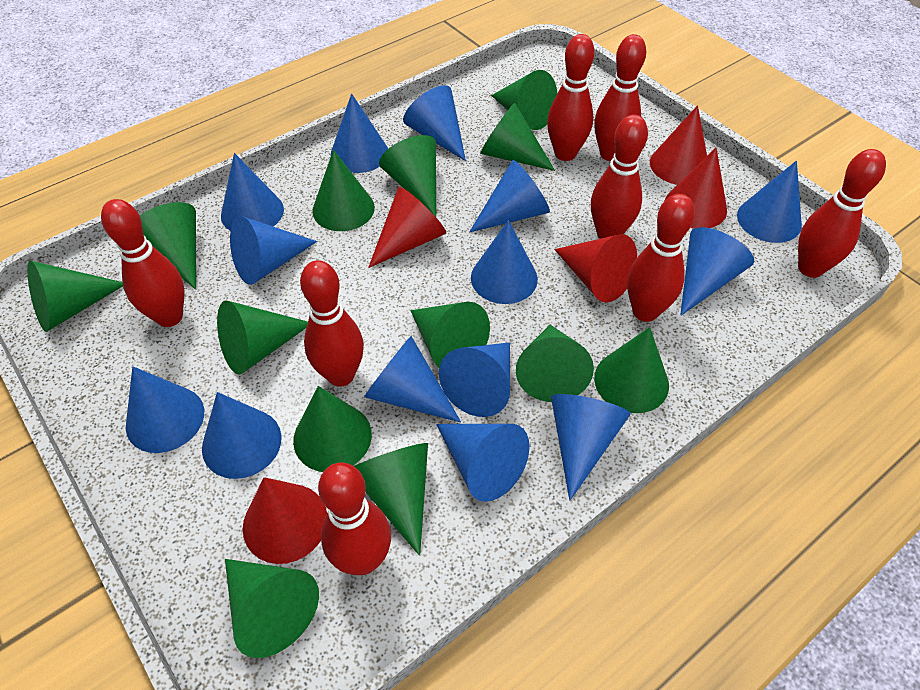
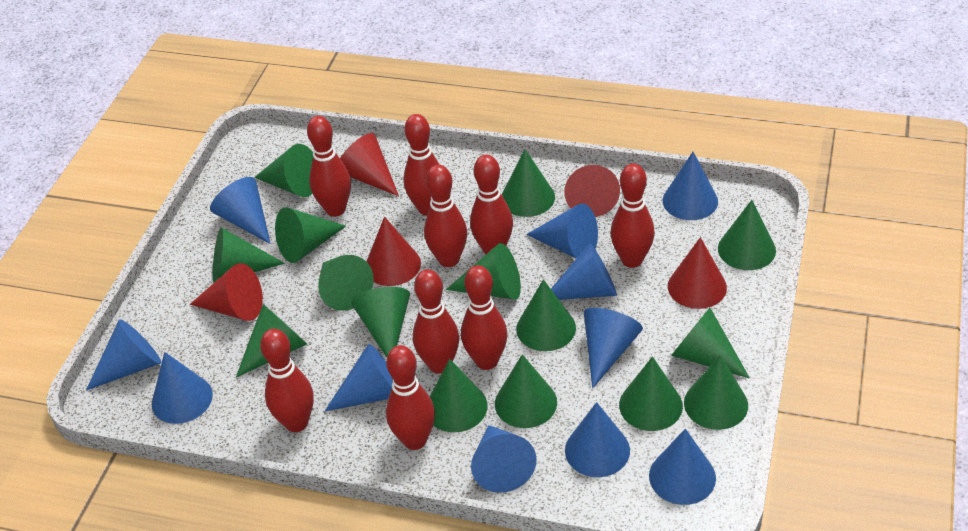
blue cone: [126,366,204,453] [202,392,282,479] [221,153,284,231] [230,216,317,285] [331,93,388,173] [364,336,461,423] [403,85,466,161] [436,424,529,502] [439,342,510,417] [469,160,550,233] [471,220,538,304] [551,394,631,501] [680,227,754,316] [737,160,802,243] = 14 -> [86,319,161,391] [152,352,213,424] [210,177,271,244] [325,344,393,411] [471,425,537,493] [526,204,598,259] [551,243,617,300] [565,402,630,477] [584,308,643,389] [649,429,716,505] [663,152,718,220] = 11
green cone: [27,261,123,332] [140,202,196,290] [217,301,308,375] [225,559,319,658] [293,386,372,472] [312,149,375,231] [354,443,428,556] [379,135,436,217] [410,302,490,368] [480,103,555,171] [491,70,557,130] [516,325,594,402] [594,327,669,413] = 13 -> [213,227,285,283] [236,304,307,378] [254,144,313,197] [275,207,346,263] [318,255,374,311] [351,287,410,358] [429,359,488,432] [446,243,521,300] [495,354,557,428] [502,149,555,217] [516,279,576,351] [619,356,683,431] [671,308,750,379] [684,355,748,430] [718,200,776,270] = 15
red bowling pin: [101,199,185,327] [300,260,364,387] [318,462,391,575] [547,34,595,161] [591,114,648,239] [595,34,646,161] [627,194,695,322] [798,149,886,278] = 8 -> [260,329,314,432] [307,116,351,217] [386,345,435,450] [403,114,440,215] [413,269,459,374] [424,165,467,267] [461,265,507,370] [470,155,513,255] [610,164,655,268] = 9

